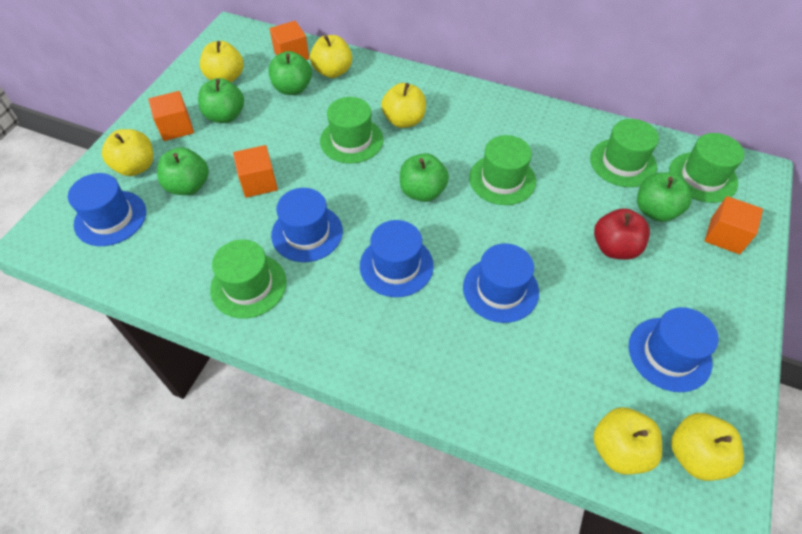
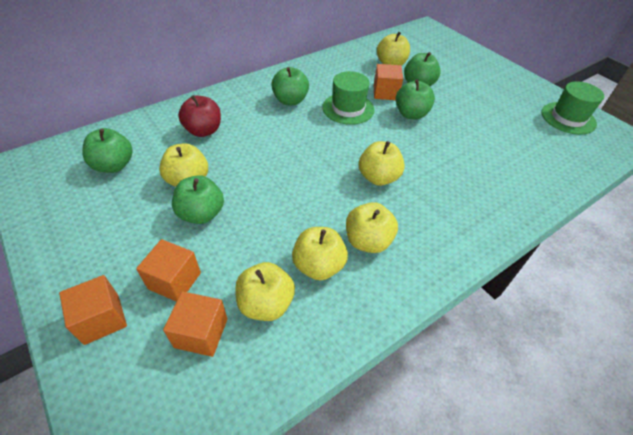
blue hat: [68,173,146,246] [271,188,343,262] [360,220,434,297] [463,243,539,323] [629,307,718,392] = 5 -> none = 0
green hat: [210,239,287,319] [320,97,383,163] [469,135,536,205] [590,119,659,187] [669,133,744,203] = 5 -> [322,71,374,125] [542,81,604,135] = 2

